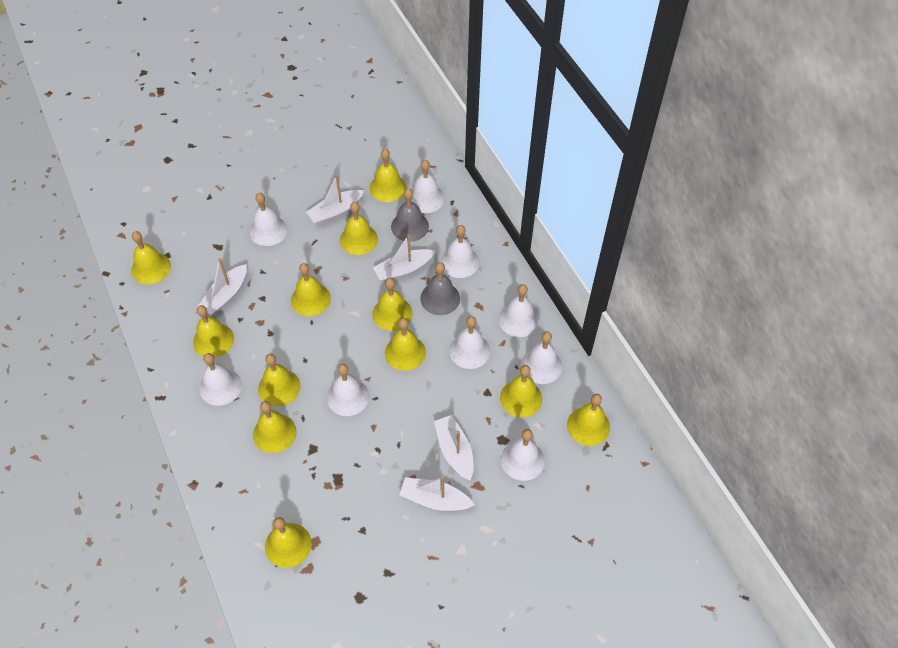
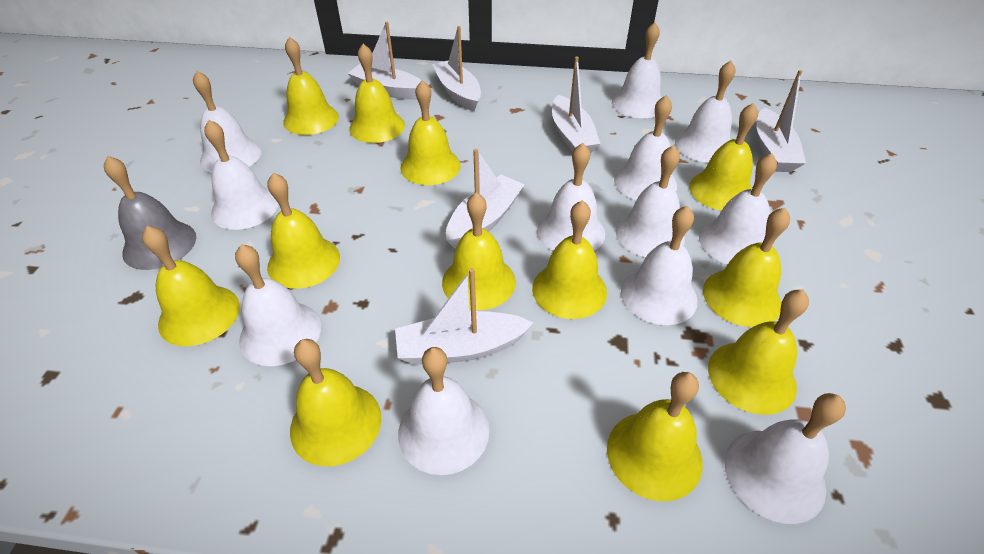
grey bell: [391,188,429,242] [420,262,460,315] = 2 -> [104,156,196,270] = 1
white bell: [199,353,242,406] [249,193,288,246] [327,364,369,416] [411,160,445,213] [441,225,479,278] [449,316,490,369] [499,284,539,337] [501,429,545,481] [521,331,562,384] = 9 -> [193,71,261,173] [204,120,278,230] [235,244,321,366] [398,347,490,475] [537,143,605,251] [612,22,662,118] [614,95,677,200] [616,145,685,257] [621,206,698,325] [675,61,735,163] [699,153,777,265] [725,393,846,524] = 12
white boat: [197,258,247,315] [306,175,364,225] [373,234,435,282] [399,476,475,511] [434,415,473,481] = 5 -> [347,22,422,100] [395,268,533,365] [432,26,481,111] [446,149,525,249] [552,56,600,153] [756,70,806,172] = 6

